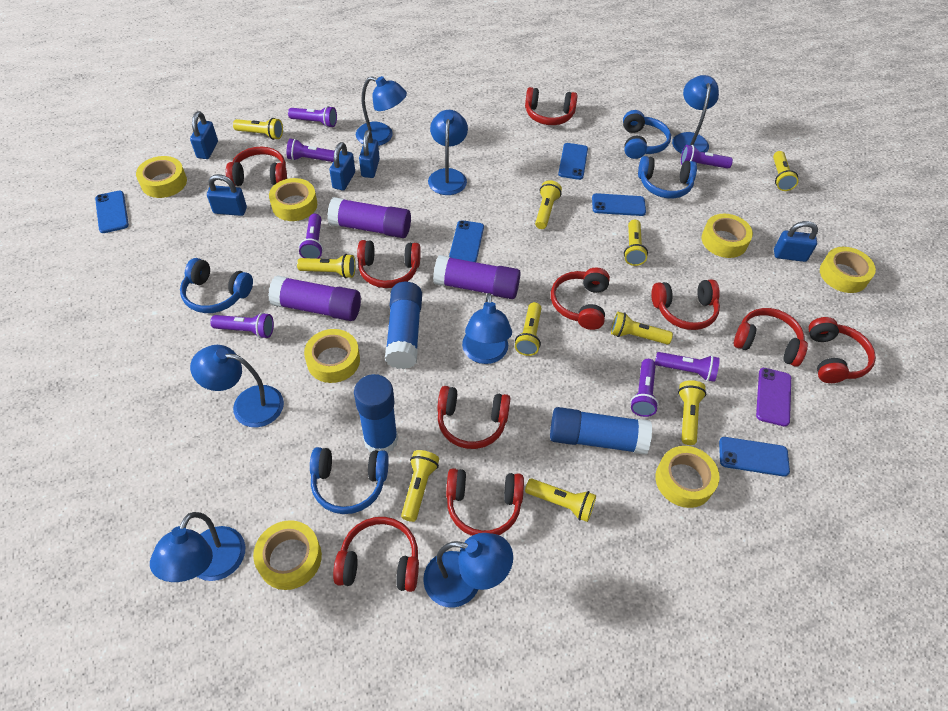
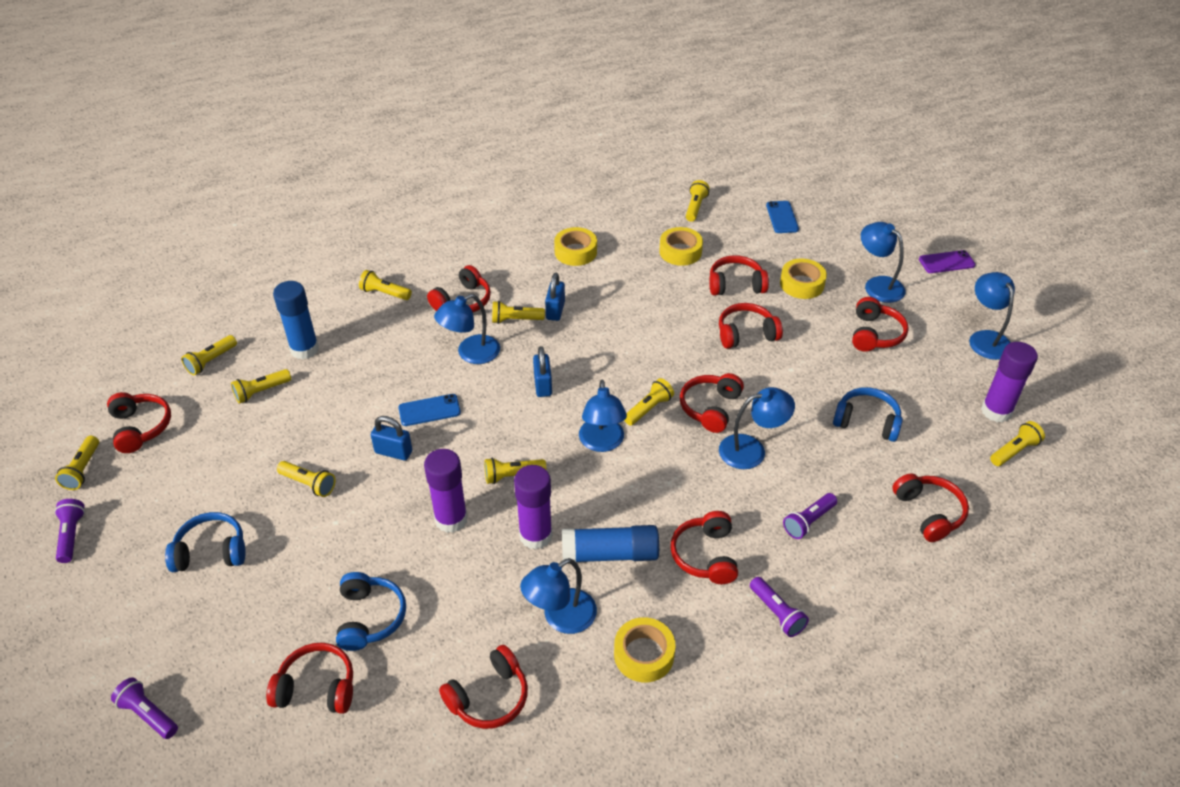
blue glue stick: [354,374,398,453] [385,282,422,369] [550,407,652,455] = 3 -> [273,281,319,359] [562,525,659,562] = 2
blue headphones: [180,258,253,313] [310,447,389,514] [623,110,671,159] [638,156,697,199] = 4 -> [165,512,246,572] [336,572,406,651] [833,387,903,442] = 3
blue lamp: [150,512,245,582] [190,345,284,427] [356,76,407,146] [423,533,513,608] [428,110,468,195] [462,293,512,364] [672,75,719,154] = 7 -> [434,294,500,364] [520,558,597,634] [579,380,627,452] [719,387,795,469] [861,222,906,303] [969,272,1015,360] = 6
blue padlock: [190,111,218,159] [207,174,247,216] [329,142,355,190] [359,130,380,178] [774,221,818,262] = 5 -> [371,416,412,460] [533,346,552,397] [545,273,565,321] = 3
blue phone: [95,191,129,233] [449,220,484,262] [558,143,588,180] [592,193,646,216] [719,437,790,477] = 5 -> [398,394,461,426] [766,201,799,233] = 2
purple flashlight: [210,312,274,339] [286,139,334,162] [288,106,337,127] [299,214,323,259] [630,359,659,417] [655,352,720,382] [681,145,733,169] = 7 -> [54,499,85,563] [111,677,178,739] [750,577,809,637] [783,493,837,539] = 4
yellow tape: [136,156,187,198] [253,520,322,590] [269,178,317,221] [304,329,360,383] [655,446,720,508] [701,213,753,258] [820,247,876,293] = 7 -> [554,227,597,266] [614,617,676,682] [659,227,703,266] [780,259,827,299] = 4

